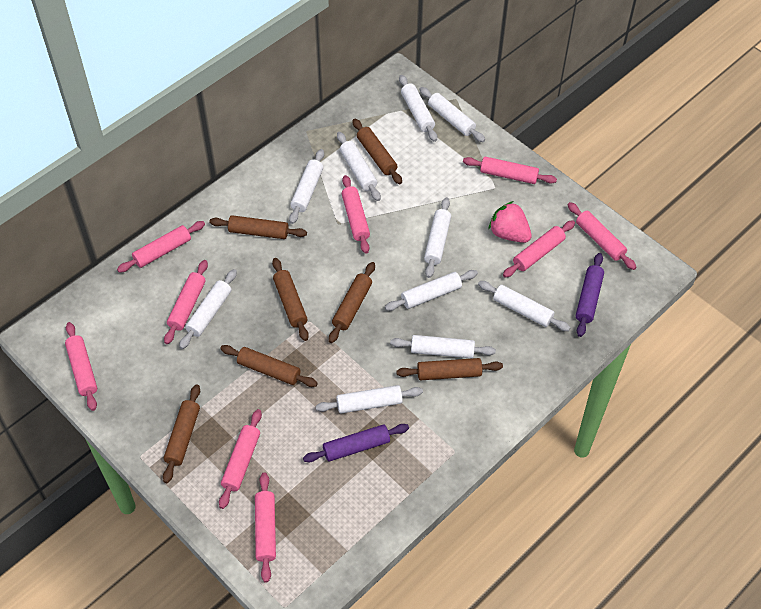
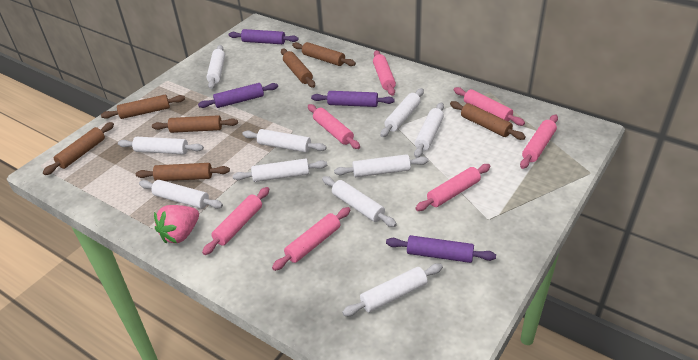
pink rolling pin: [65,322,97,411] [117,221,205,273] [164,260,208,344] [219,409,262,509] [255,472,276,583] [342,175,370,254] [463,157,557,184] [503,220,575,278] [568,202,637,270] = 9 -> [202,187,269,255] [272,207,350,271] [308,104,360,149] [373,50,396,96] [415,164,491,211] [454,87,525,126] [520,115,558,169] = 7
purple rolling pin: [303,424,409,463] [576,253,604,337] = 2 -> [198,83,278,108] [229,29,298,44] [311,91,395,107] [386,235,496,263] = 4

